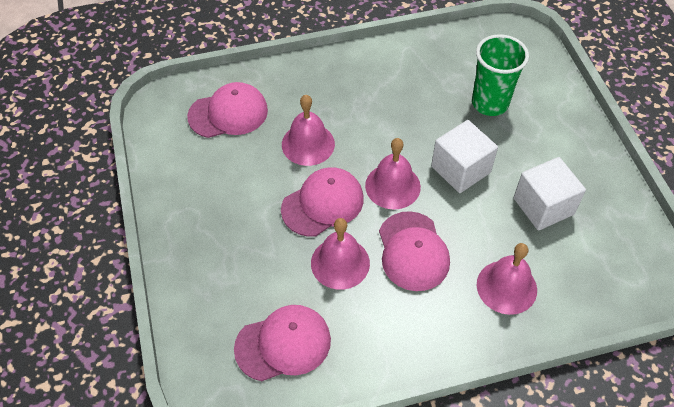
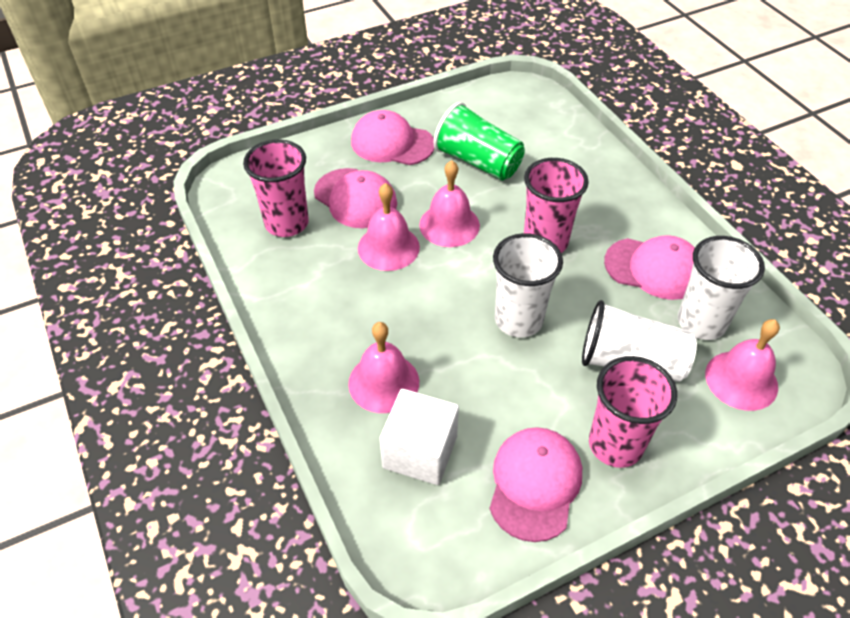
pink cup: none = 0 -> [243,139,309,237] [524,158,588,253] [589,356,677,468] = 3
white cube: [431,120,498,193] [514,157,586,230] = 2 -> [380,389,459,485] = 1
white cup: none = 0 -> [493,233,563,337] [582,300,697,382] [678,236,765,340] = 3

